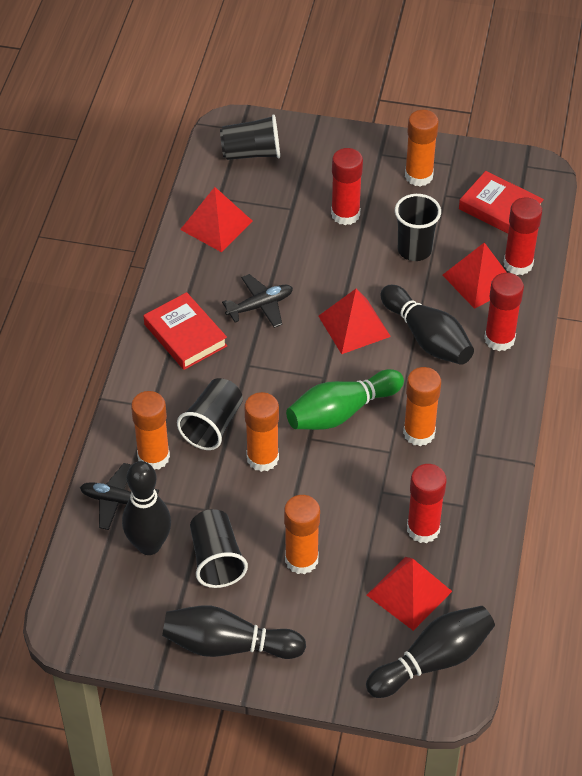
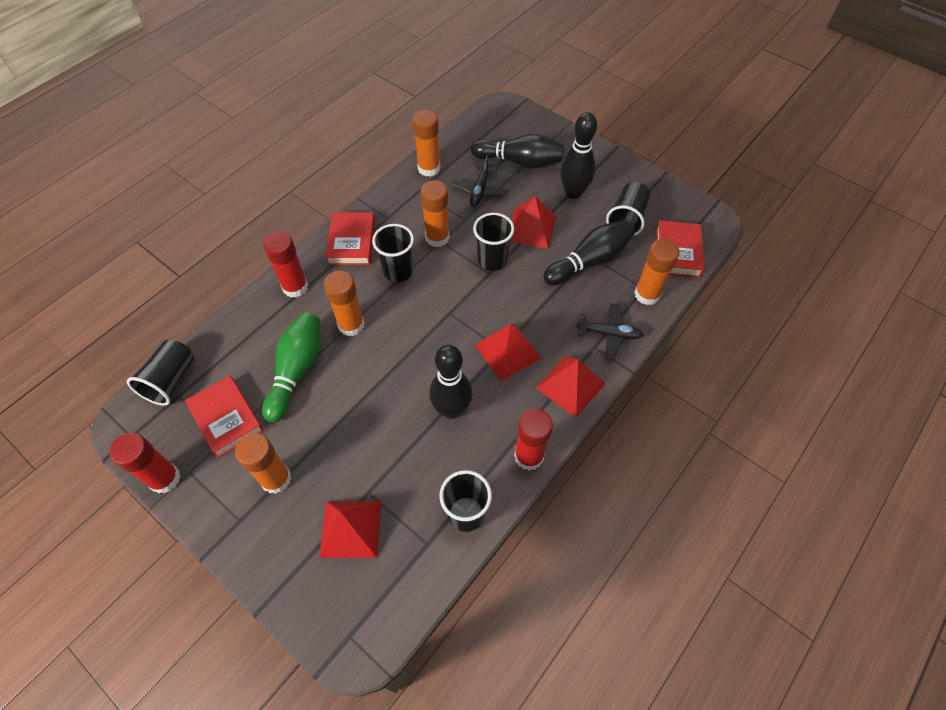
black cup: [177,378,243,450] [190,509,248,588] [220,114,280,160] [395,194,441,261] = 4 -> [127,340,194,406] [372,224,414,282] [439,470,492,532] [473,213,514,271] [606,182,650,236] = 5
red book: [144,292,227,370] [459,171,544,233] = 2 -> [185,376,264,458] [325,212,375,265] [656,220,705,278] = 3
red glue stick: [331,148,363,225] [407,464,447,543] [484,273,524,351] [504,197,542,275] = 4 -> [110,433,181,494] [263,231,308,298] [514,408,553,470] = 3

